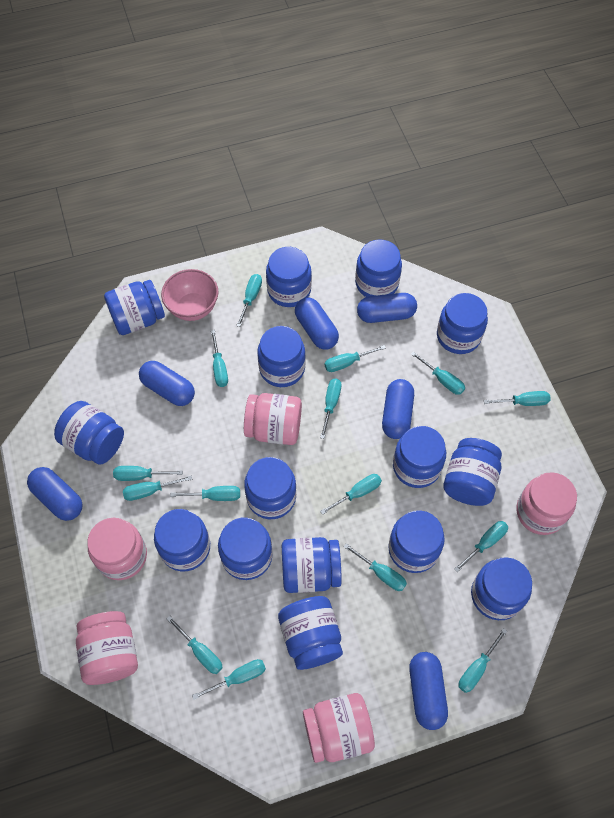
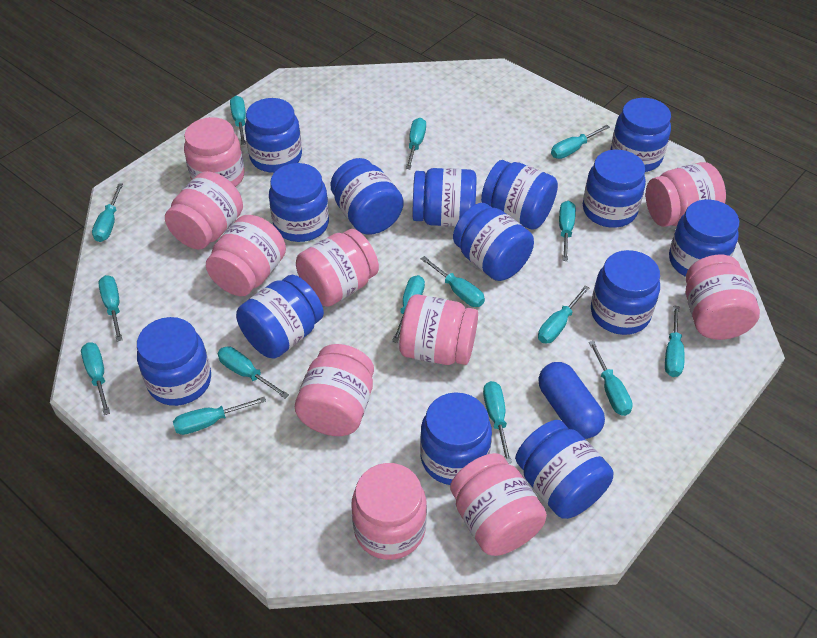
blue capsule: [27,467,83,521] [139,361,195,406] [295,298,339,350] [357,293,417,323] [382,379,414,439] [409,652,448,730] = 6 -> [538,362,605,439] = 1
blue jar: [54,401,124,465] [104,280,165,335] [154,509,210,571] [218,518,273,580] [244,457,296,519] [257,326,306,387] [266,247,312,307] [278,596,343,670] [282,537,342,593] [355,239,402,297] [388,510,445,573] [393,426,446,488] [437,293,488,354] [443,438,502,506] [471,557,532,620] = 15 -> [137,317,211,406] [236,275,324,359] [245,98,302,173] [269,163,329,242] [330,158,404,235] [413,168,476,227] [420,392,492,485] [453,203,534,281] [481,160,558,230] [515,420,613,519] [583,150,646,228] [591,250,660,335] [611,98,671,172] [669,200,739,277] = 14
pink bowl: [161,269,218,321] = 1 -> none = 0
pink jar: [76,611,138,685] [87,518,147,580] [244,393,302,445] [303,693,375,763] [516,472,577,535] = 5 -> [165,171,243,250] [184,117,244,187] [206,215,286,296] [295,344,374,436] [296,229,379,307] [351,463,427,560] [399,294,478,365] [450,453,547,556] [646,162,726,227] [686,255,760,340] = 10

